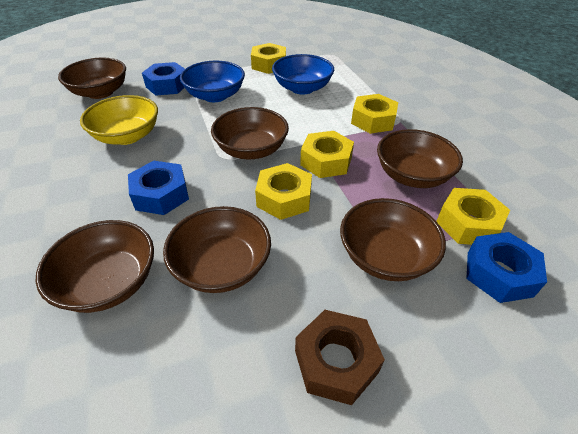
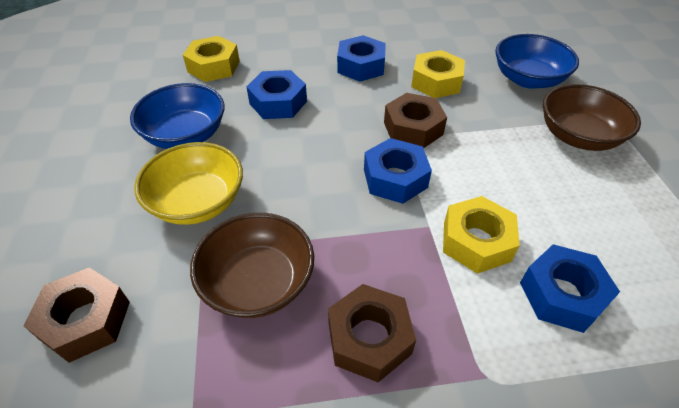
blue nut: [128,161,189,215] [142,62,185,96] [466,232,547,303] = 3 -> [246,70,307,119] [337,35,386,82] [364,138,432,204] [520,244,620,333] = 4
brown bowl: [35,220,154,313] [58,58,126,99] [163,206,271,293] [211,107,289,159] [340,198,446,281] [377,129,463,188] = 6 -> [190,213,314,318] [543,84,641,151] = 2
brown nut: [295,310,385,405] = 1 -> [23,267,130,363] [328,284,416,382] [384,93,447,148] = 3
yellow nut: [251,43,286,74] [255,163,312,220] [300,131,354,178] [351,94,398,134] [436,188,510,245] = 5 -> [183,36,240,82] [411,50,465,98] [443,196,520,274] = 3

